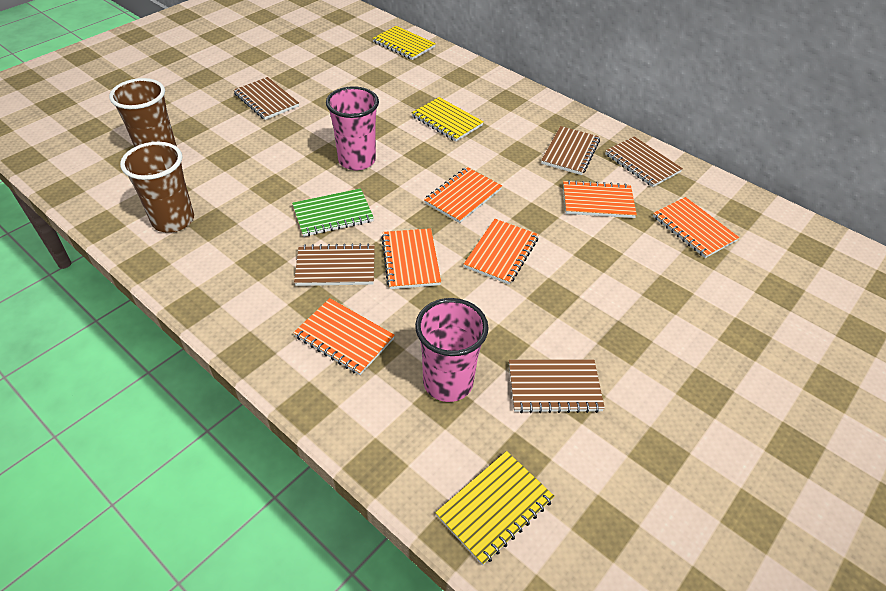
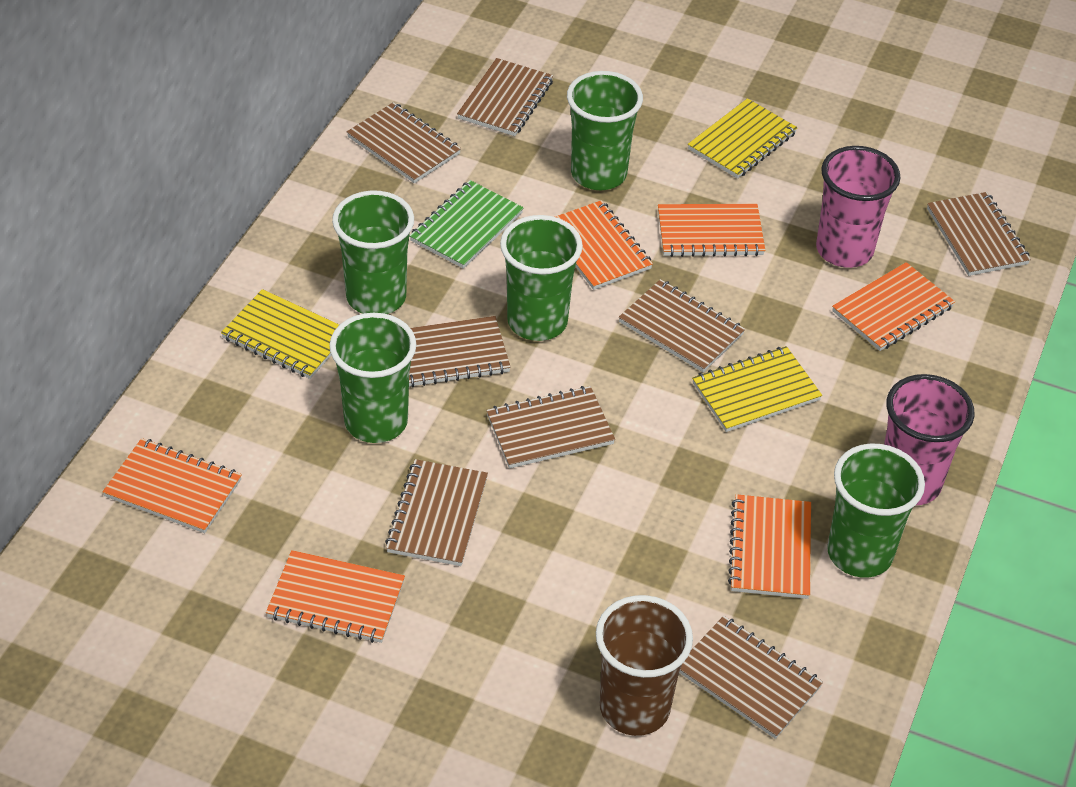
brown cup: [109,78,177,147] [120,142,194,233] = 2 -> [596,595,693,736] = 1
brown notebook: [234,77,299,120] [294,243,375,286] [509,359,605,413] [541,126,600,175] [605,136,683,187] = 5 -> [347,102,461,183] [385,459,488,566] [409,316,511,387] [457,58,553,136] [486,386,615,468] [619,279,745,372] [679,616,823,739] [927,192,1031,276] = 8
green cup: none = 0 -> [329,313,417,443] [332,190,414,314] [500,215,583,341] [567,71,643,190] [827,443,925,578] = 5

